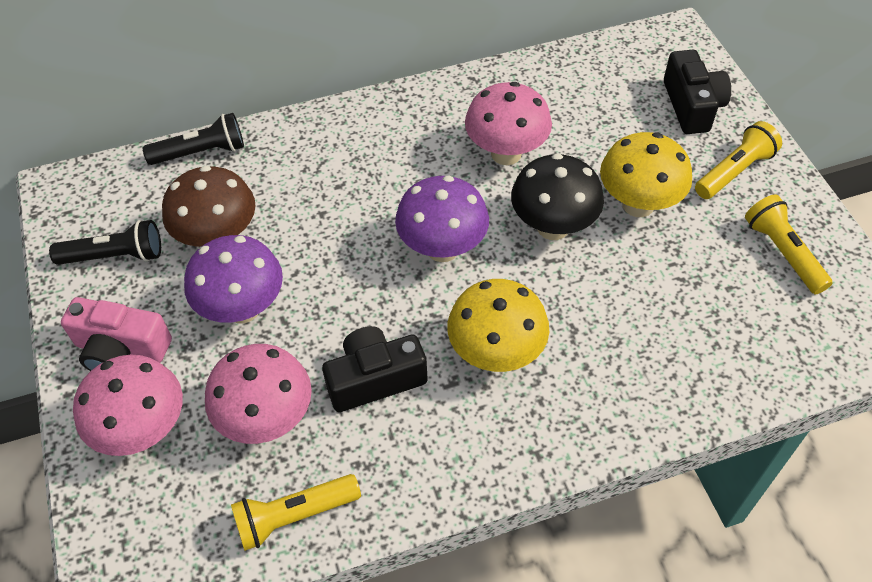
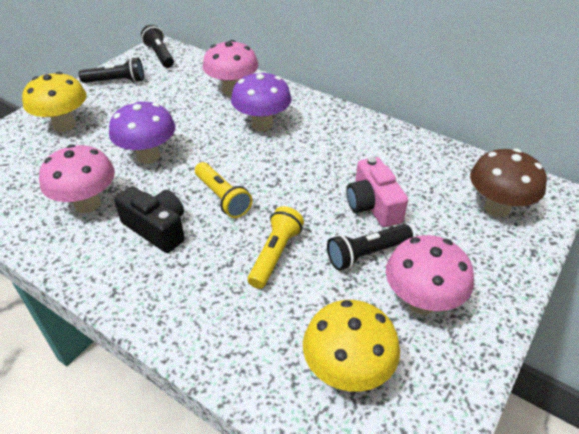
black camera: [322,326,428,412] [664,50,731,134] = 2 -> [114,186,185,253] = 1
black flashlight: [49,220,161,265] [143,113,244,165] = 2 -> [79,57,144,83] [141,25,174,68] [327,224,413,271] = 3
black mushroom: [511,154,604,240] = 1 -> none = 0
yellow flashlight: [231,474,361,551] [695,121,782,199] [745,194,833,295] = 3 -> [195,162,252,218] [248,206,304,289] = 2

